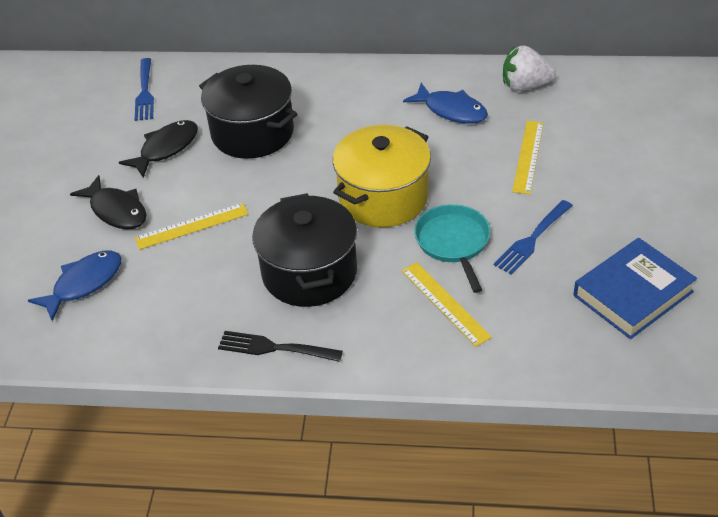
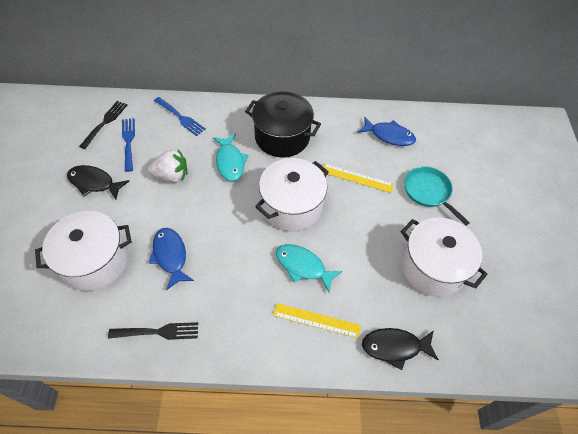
black fork: [218,331,343,362] = 1 -> [79,101,127,149] [108,322,198,340] = 2
black pot: [199,65,298,159] [252,193,357,307] = 2 -> [245,91,321,158] = 1
blue book: [573,238,697,339] = 1 -> none = 0
turquoise fish: none = 0 -> [213,134,248,181] [276,244,343,292] = 2
white pot: none = 0 -> [35,211,132,291] [255,158,329,231] [401,218,488,297] = 3
yellow pot: [333,125,431,227] = 1 -> none = 0
yellow ruler: [135,203,249,250] [401,262,492,347] [512,121,544,194] = 3 -> [273,303,361,338] [321,164,394,193] = 2

